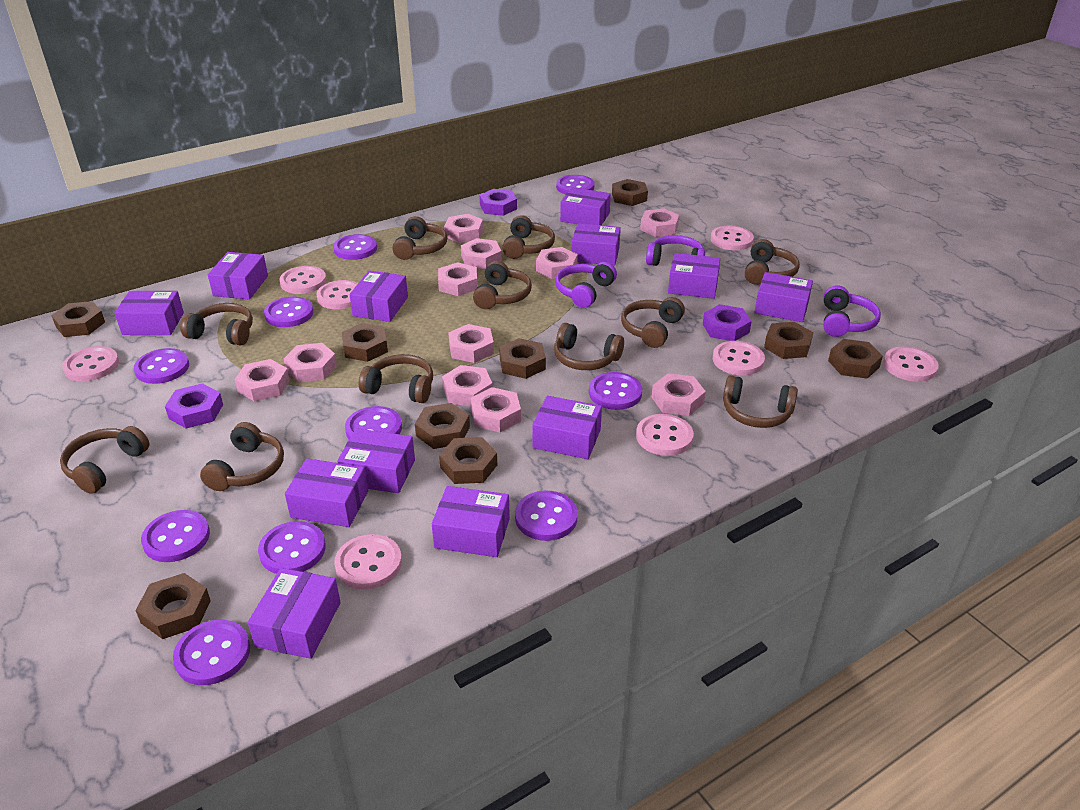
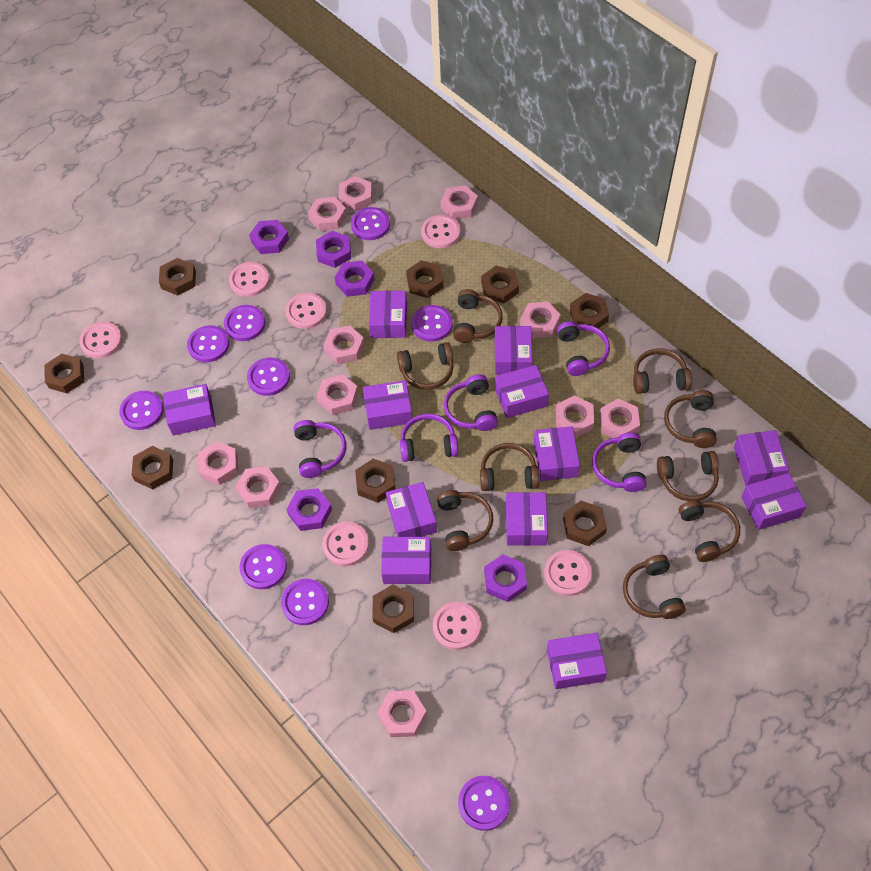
brown headphones: [60,426,150,494] [180,303,253,345] [200,422,284,491] [359,354,433,403] [392,216,447,260] [473,261,532,309] [502,215,555,259] [554,323,624,370] [621,297,685,348] [723,375,798,428] [745,239,800,285] = 11 -> [397,342,453,390] [437,490,493,551] [453,289,503,343] [480,443,539,491] [623,555,686,619] [633,348,692,394] [657,451,719,501] [664,390,716,448] [679,500,740,562] = 9
pink button: [62,346,119,382] [279,266,326,294] [316,280,358,309] [334,534,402,590] [636,414,694,456] [711,226,754,251] [713,341,765,375] [883,346,939,382] = 8 -> [79,322,122,358] [229,262,270,297] [285,293,327,329] [322,522,369,566] [421,215,460,248] [433,602,481,650] [544,550,592,596] = 7
purple button: [134,348,189,384] [141,510,210,562] [173,620,250,685] [258,521,326,574] [264,297,313,327] [333,234,377,260] [345,406,402,439] [515,491,578,541] [556,175,594,194] [589,372,642,410] = 10 -> [119,391,164,430] [187,325,229,362] [224,305,265,341] [239,544,287,589] [247,357,290,396] [281,579,329,625] [351,207,390,240] [411,305,453,342] [458,776,510,831] = 9
purple headphones: [555,262,617,308] [646,235,705,266] [823,285,881,337] = 3 -> [294,420,346,478] [400,414,458,462] [444,374,498,431] [557,321,610,376] [592,432,647,492] = 5
purple nut: [165,383,223,429] [480,189,517,216] [703,304,752,341] = 3 -> [249,220,289,254] [286,488,332,531] [316,231,351,268] [335,261,375,297] [484,555,527,602] = 5

